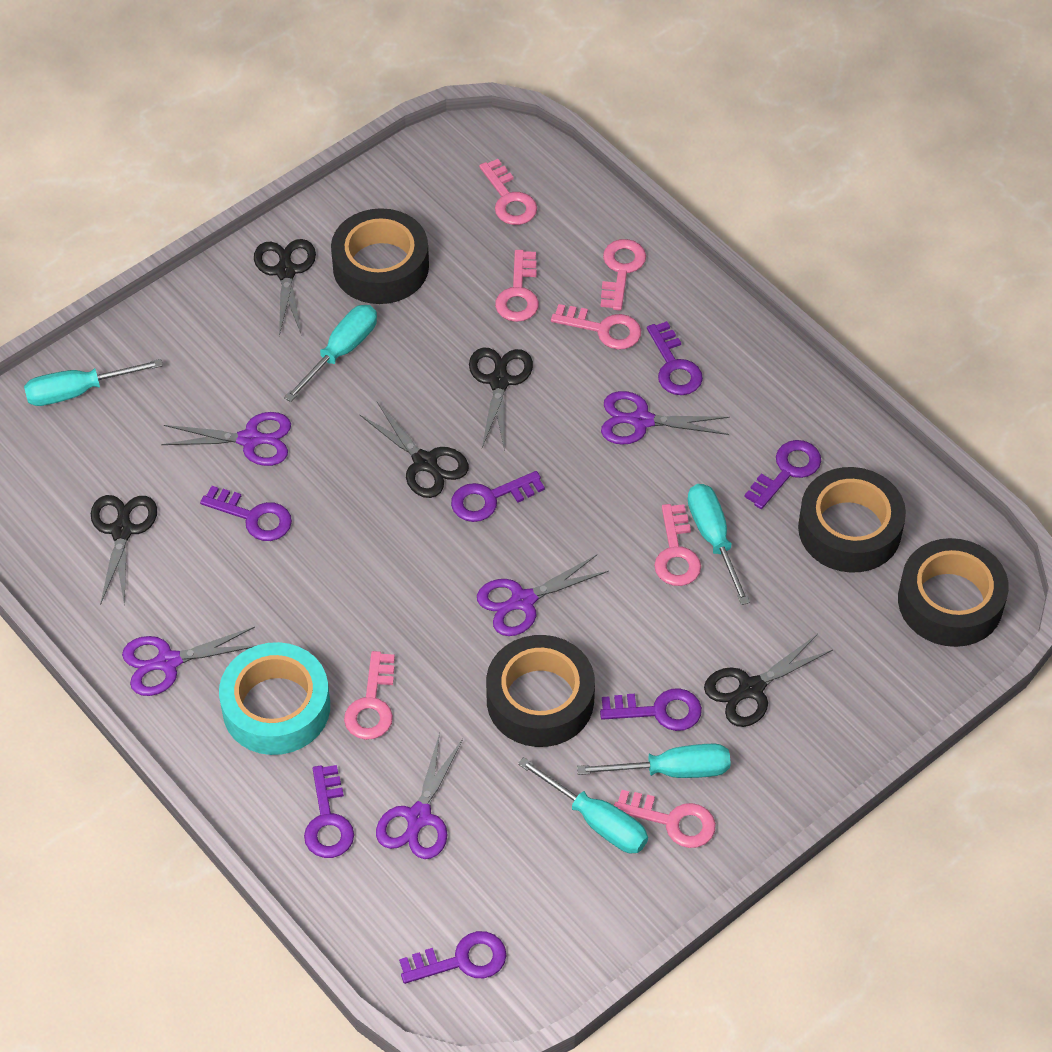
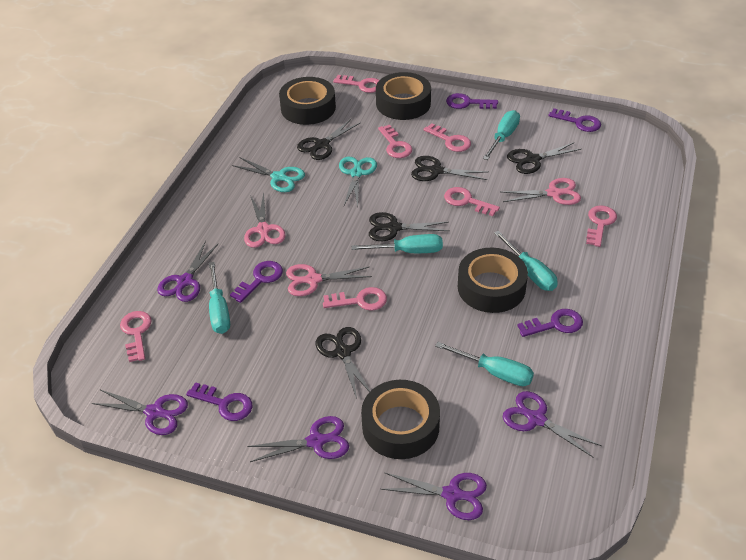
pink scissors: none = 0 -> [244,193,285,248] [286,264,372,296] [502,178,581,205] = 3
purple key: [200,486,292,541] [304,765,354,858] [399,931,507,984] [451,471,545,522] [600,688,702,731] [647,321,703,395] [744,440,821,509] = 7 -> [186,382,253,421] [230,261,283,303] [446,93,498,109] [517,309,583,337] [548,108,601,132] = 5
turquoise scissors: none = 0 -> [232,157,305,192] [339,157,377,206] = 2
turquoise tape: [219,642,330,755] = 1 -> none = 0

